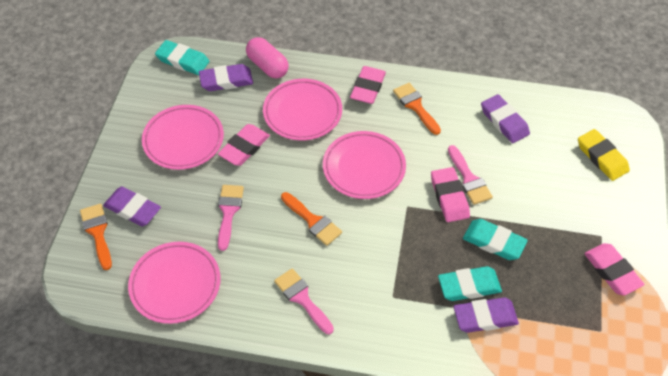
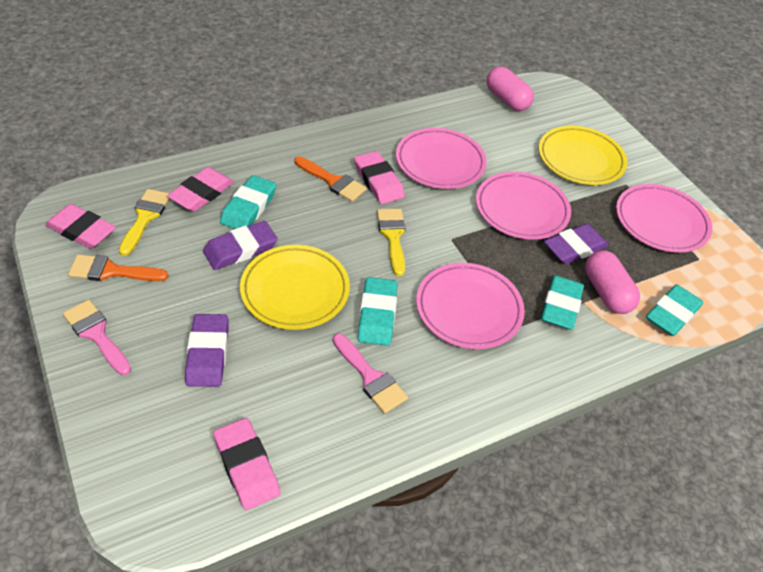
orange brush: [80,204,112,270] [281,192,342,246] [393,83,441,135] = 3 -> [68,254,168,281] [294,156,367,202] = 2
pink brush: [218,185,244,251] [274,268,334,334] [448,145,493,205] = 3 -> [63,299,131,375] [333,334,408,414] = 2
pink capsule: [246,37,289,79] = 1 -> [486,67,534,111] [585,250,640,314] = 2
purple eraser: [103,187,161,226] [199,64,253,91] [454,298,519,333] [481,94,530,143] = 4 -> [185,314,228,387] [203,221,278,270] [544,224,608,264] = 3
turquoise eraser: [155,40,210,75] [438,266,502,301] [463,219,528,260] = 3 -> [220,175,276,229] [358,277,397,346] [541,275,584,329] [646,284,703,336] = 4
yellow brush: none = 0 -> [119,189,170,256] [377,209,406,276] = 2
yellow eraser: [578,129,630,181] = 1 -> none = 0
yellow plate: none = 0 -> [240,245,350,330] [539,126,627,185] = 2

